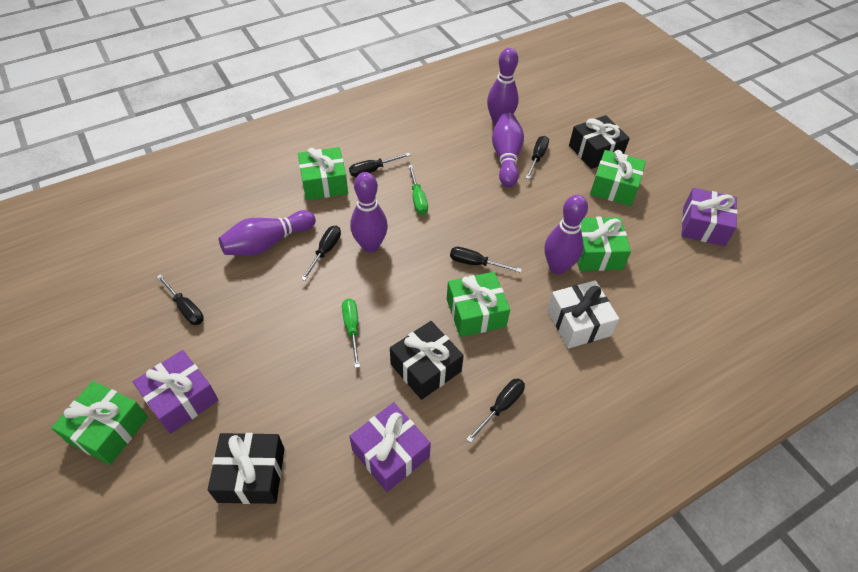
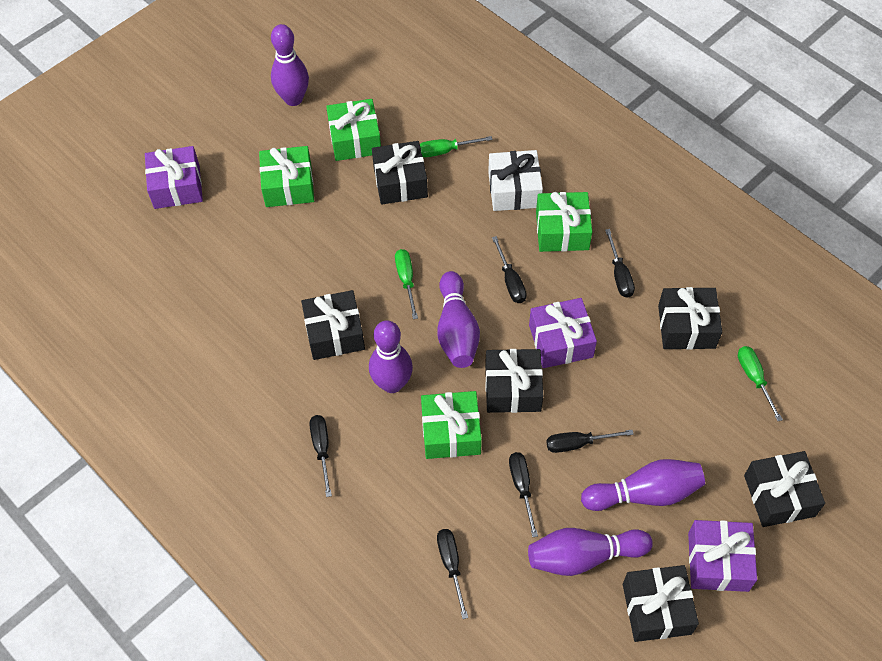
black gift: [208,433,285,504] [390,321,464,400] [569,115,630,169] = 3 -> [301,290,365,360] [372,141,428,205] [485,349,543,413] [623,565,699,642] [658,287,722,350] [744,451,825,527] = 6
green gift: [51,381,148,465] [298,147,348,200] [447,272,510,337] [577,217,631,271] [590,150,646,206] = 5 -> [259,146,314,207] [326,99,381,161] [421,391,482,459] [536,192,592,252] = 4
green screwdriver: [342,298,360,368] [408,165,428,215] = 2 -> [395,249,418,319] [420,136,493,157] [738,346,783,421] = 3

